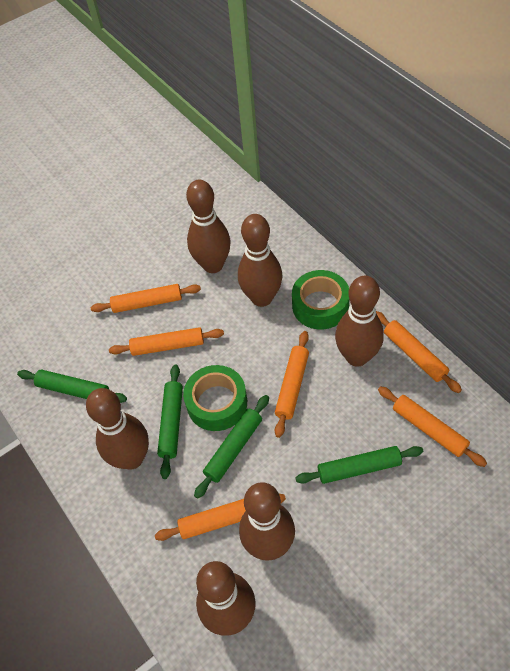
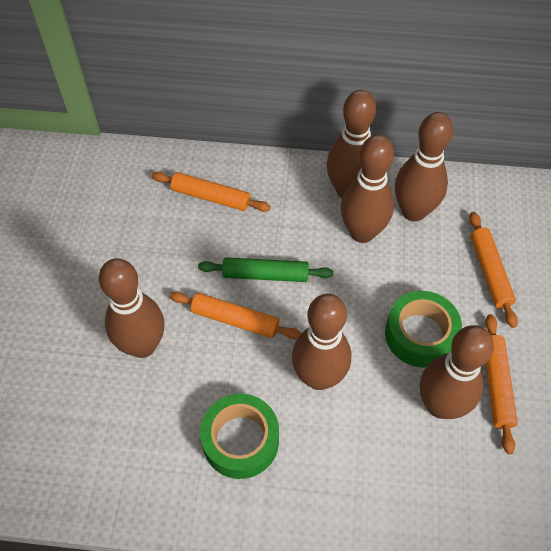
green rolling pin: [17,369,127,403] [157,365,183,479] [194,395,269,499] [295,446,423,484] = 4 -> [198,257,333,282] = 1
orange rolling pin: [91,284,201,313] [109,327,224,356] [155,494,286,541] [275,331,309,438] [376,311,462,393] [378,386,487,467] = 6 -> [152,172,271,212] [169,292,302,340] [469,212,518,328] [485,314,518,454] = 4

